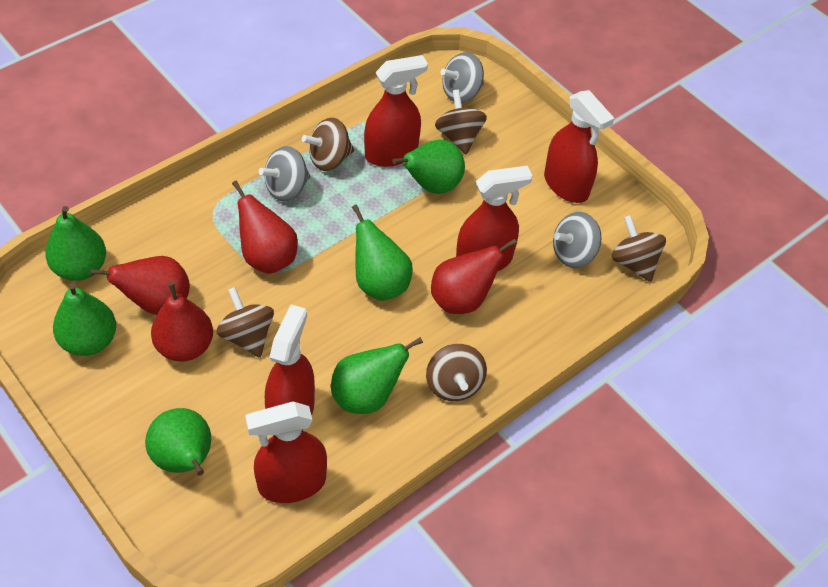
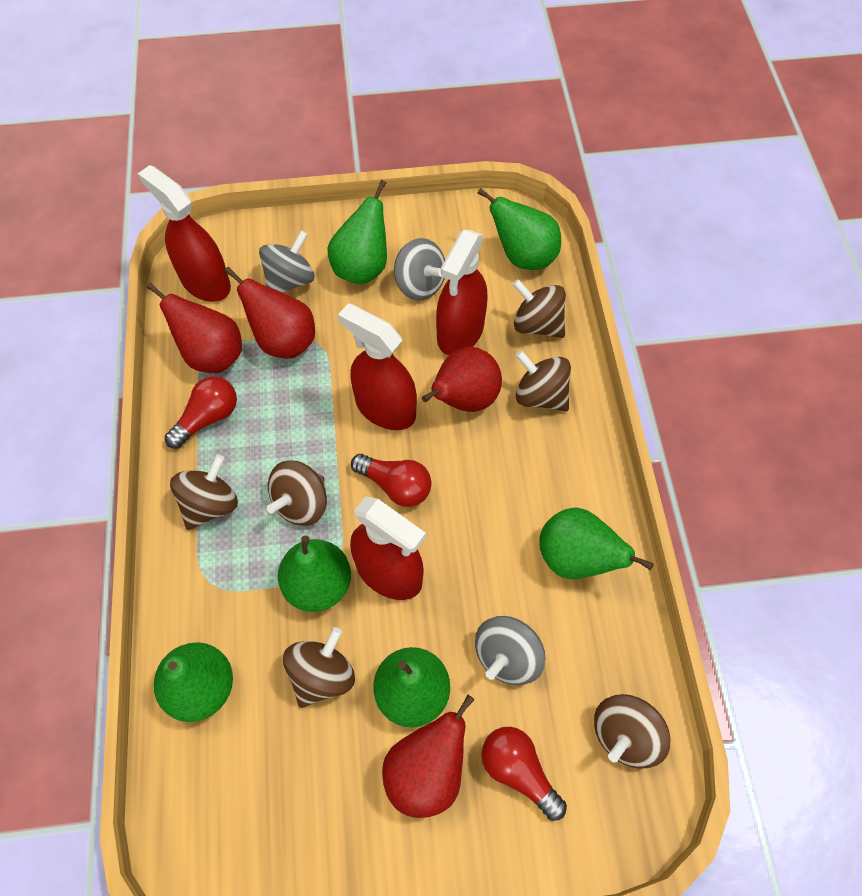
brown spinning top: [217,287,274,358] [302,118,354,171] [426,344,487,401] [435,89,487,154] [611,215,666,282] = 5 -> [170,454,238,530] [267,460,327,526] [283,627,355,708] [513,279,566,338] [516,350,571,412] [594,694,670,769] = 6
red light bulb: none = 0 -> [165,376,237,449] [351,454,432,507] [482,727,567,821] = 3
red spray bottle: [245,402,327,503] [265,305,315,430] [364,55,428,167] [456,166,532,271] [544,90,614,203] = 5 -> [138,165,231,302] [338,303,417,430] [350,496,426,600] [436,230,487,355] = 4

